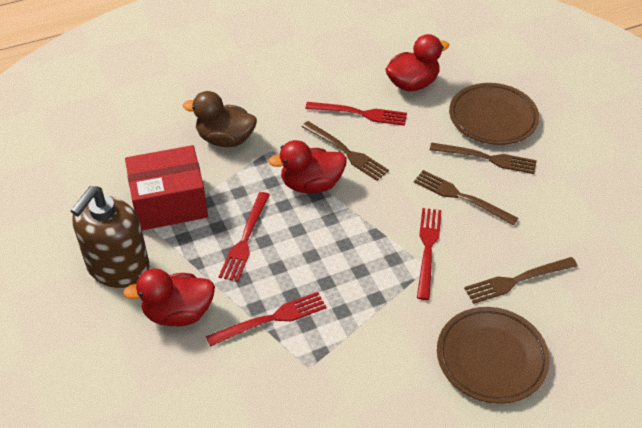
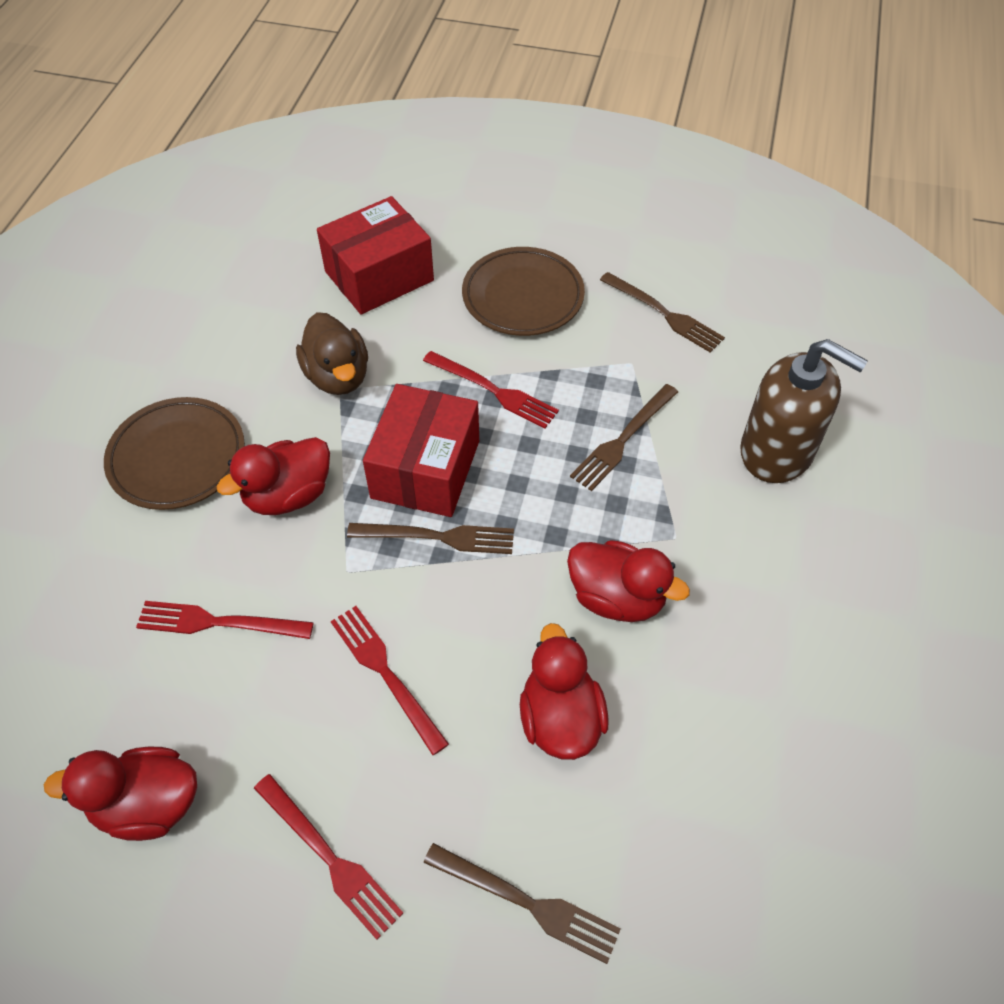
red box: [125,145,208,230] = 1 -> [317,196,434,314] [363,384,479,517] = 2
red duck: [123,269,215,326] [268,140,347,194] [385,34,449,91] = 3 -> [44,747,197,841] [217,437,330,515] [520,623,609,760] [567,540,690,622] = 4

